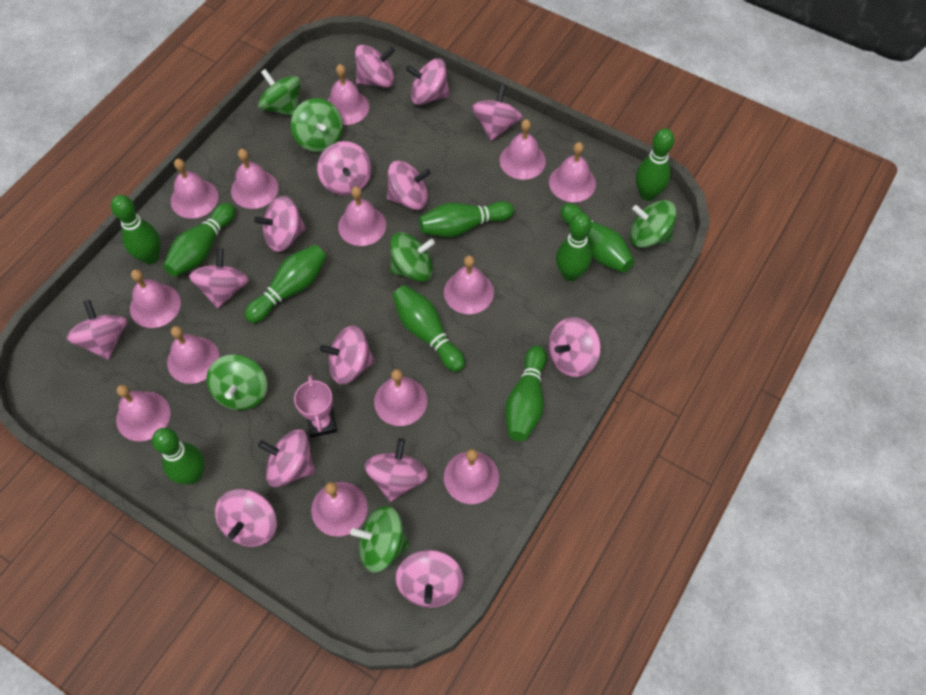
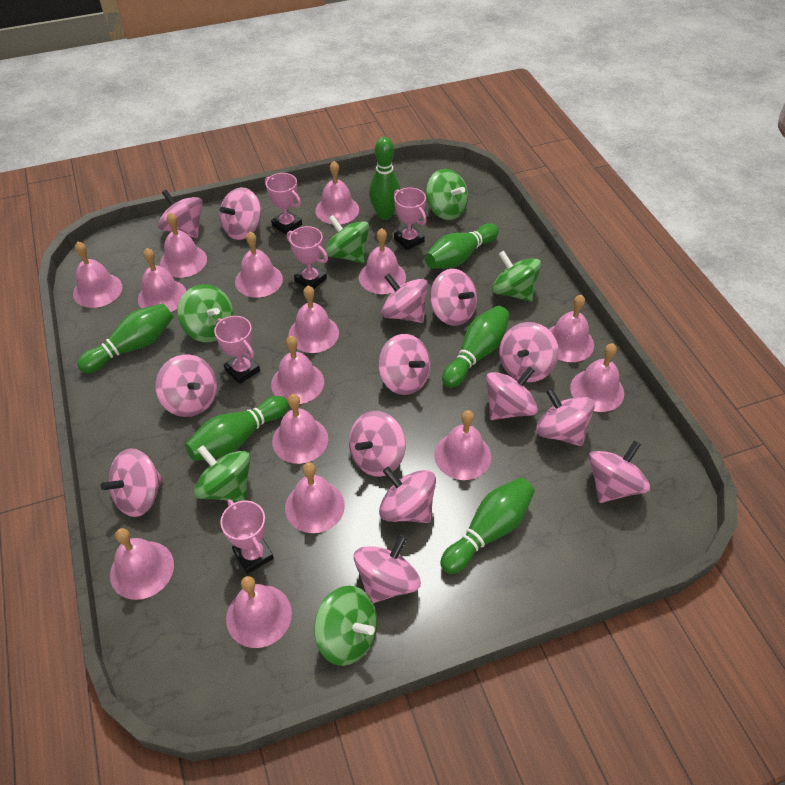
green bowling pin: [111,195,161,264] [152,428,205,485] [163,203,235,277] [245,245,327,323] [393,285,465,372] [419,201,514,237] [505,346,547,441] [556,213,592,281] [561,203,634,273] [636,128,674,201] = 10 -> [77,303,173,373] [185,396,289,461] [369,137,400,220] [425,223,499,269] [440,478,535,574] [442,306,510,388] = 6
pink bell: [116,385,170,441] [130,269,181,328] [167,326,220,384] [171,159,218,219] [231,149,278,209] [311,482,368,537] [327,64,369,125] [338,186,386,246] [374,369,427,426] [444,255,494,314] [444,449,499,504] [500,119,546,180] [549,142,596,202] = 13 -> [73,242,122,308] [110,528,174,600] [138,248,186,312] [160,212,207,278] [226,576,292,648] [235,232,283,298] [271,336,324,404] [272,394,328,464] [285,463,345,533] [289,286,339,353] [315,161,359,224] [359,228,406,294] [434,410,491,480] [548,295,594,362] [570,343,624,412] = 15
pink trophy: [294,375,337,437] = 1 -> [214,316,260,384] [220,499,274,574] [265,173,302,235] [287,226,328,289] [394,187,427,250] = 5

